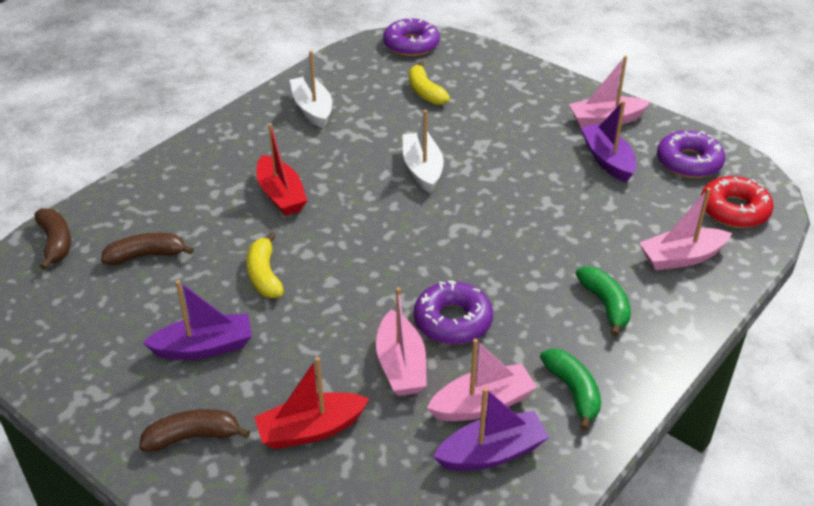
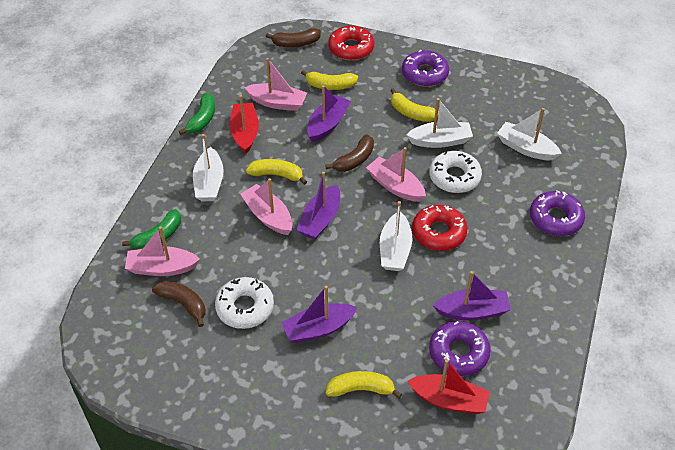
purple boat: [143,280,252,360] [433,387,549,471] [581,100,636,183] = 3 -> [281,286,358,343] [296,172,340,240] [307,85,351,142] [433,271,511,320] = 4
red donut: [700,176,774,228] = 1 -> [328,26,374,60] [412,205,467,251] = 2
white boat: [290,50,332,129] [403,110,444,193] = 2 -> [193,134,224,201] [380,201,412,271] [406,98,473,148] [497,108,562,160] = 4
white donut: none = 0 -> [215,277,274,329] [429,151,482,193] = 2
yellow banana: [246,232,284,298] [409,62,450,105] = 2 -> [246,159,307,185] [301,70,358,90] [326,371,402,398] [390,88,439,122] = 4

